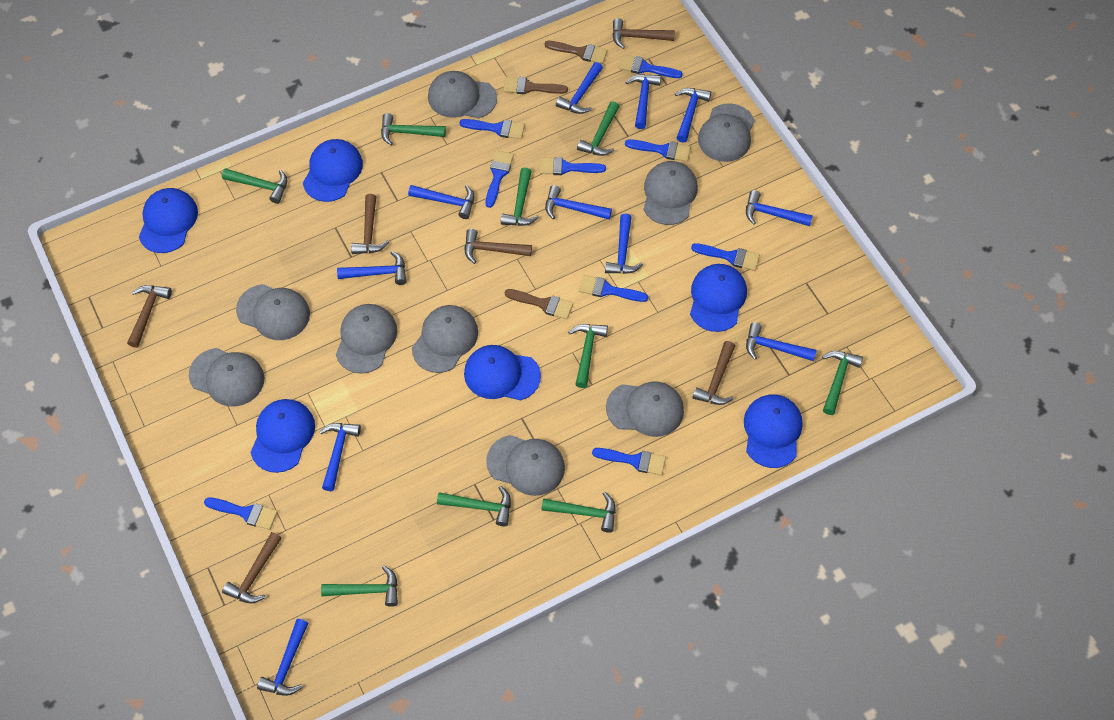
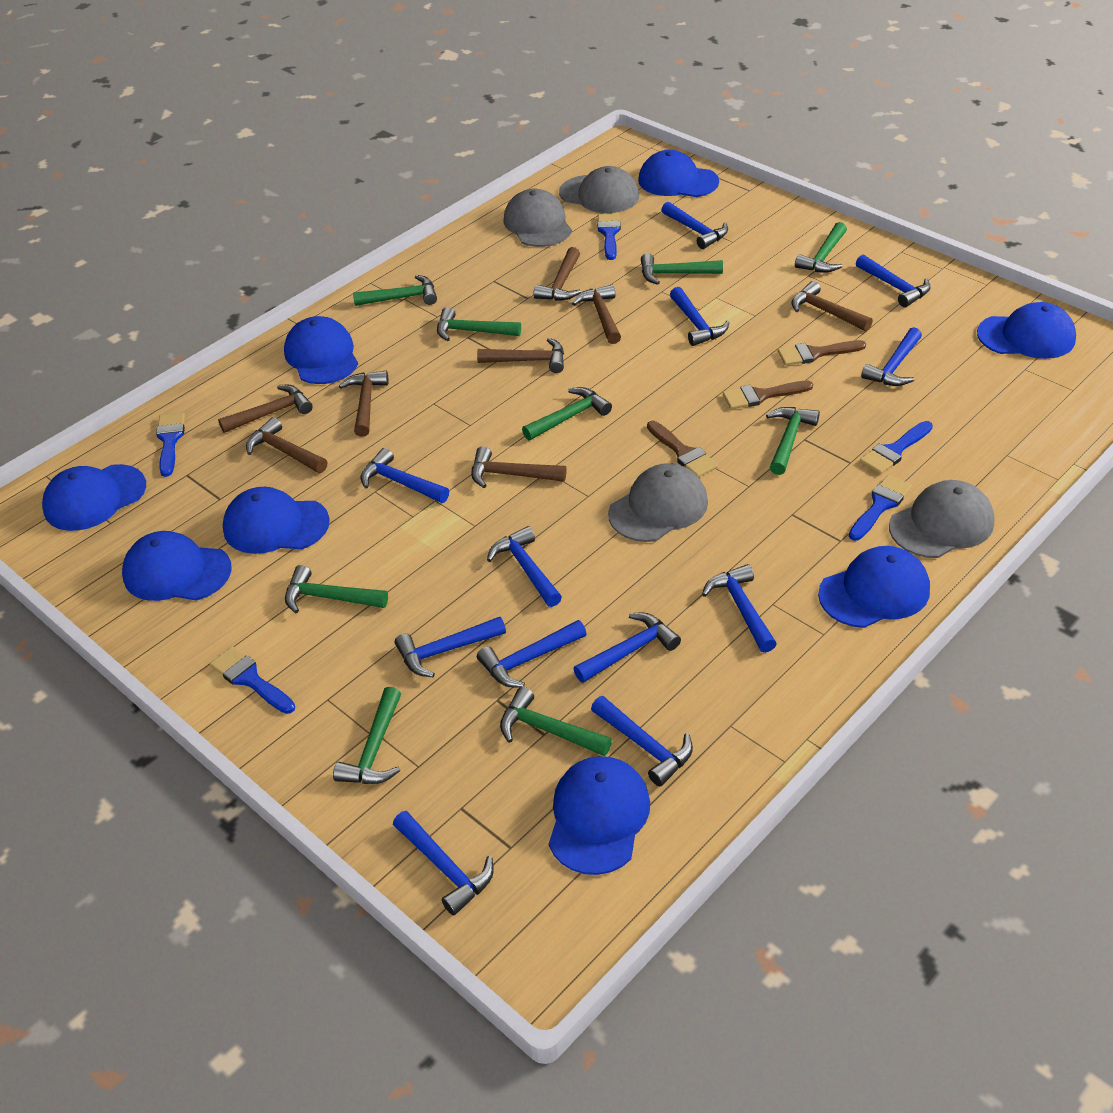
blue brush: [204,497,278,530] [459,119,525,139] [486,151,514,208] [540,157,606,175] [579,275,648,302] [592,448,666,475] [619,54,683,78] [625,139,691,162] [691,243,760,271] = 9 -> [156,413,185,477] [210,646,295,714] [597,213,621,260] [849,475,912,541] [860,421,933,474] = 5
blue cap: [139,188,198,253] [250,399,315,473] [303,139,363,202] [464,345,541,400] [690,264,747,332] [744,394,803,468] = 6 -> [42,464,146,531] [122,531,232,601] [223,487,330,554] [284,316,358,384] [549,756,650,875] [638,150,719,197] [818,546,930,628] [977,302,1076,359] = 8
blue hammer: [257,619,308,696] [319,423,361,491] [337,251,407,285] [408,185,474,219] [545,185,612,220] [556,62,603,114] [605,214,643,274] [625,74,661,129] [675,88,711,143] [746,190,813,226] [746,322,817,361] = 11 -> [361,448,449,503] [393,811,494,916] [395,617,506,677] [477,620,586,688] [487,526,562,607] [573,613,681,683] [591,696,693,786] [661,202,728,249] [670,287,729,346] [702,564,777,653] [856,255,931,307] [861,327,922,386] = 12
brown hammer: [127,285,172,348] [222,532,282,603] [351,194,389,254] [465,229,532,264] [613,18,675,49] [692,341,735,405] = 6 -> [218,385,313,433] [246,417,327,473] [339,371,388,437] [471,446,566,488] [477,338,564,373] [533,247,581,301] [572,285,621,344] [791,281,873,331] = 8
grey cap: [189,348,264,406] [236,284,310,340] [336,304,397,374] [412,305,478,373] [428,71,497,118] [486,435,565,496] [606,381,684,437] [644,161,698,225] [698,103,755,162] = 9 -> [503,189,572,247] [559,166,639,213] [608,463,708,542] [889,480,995,558] = 4

